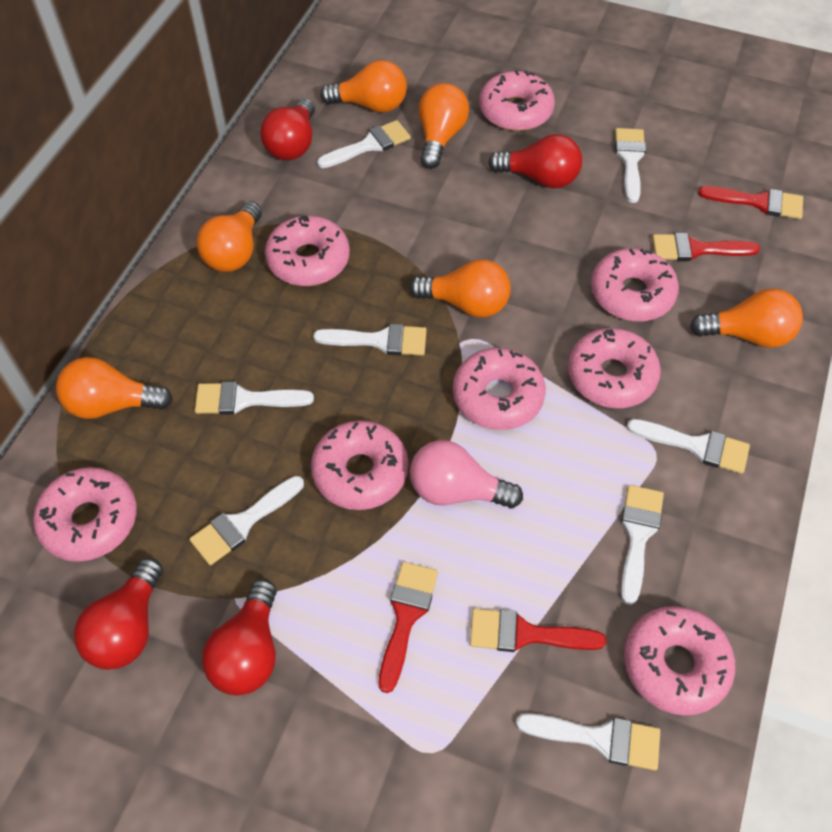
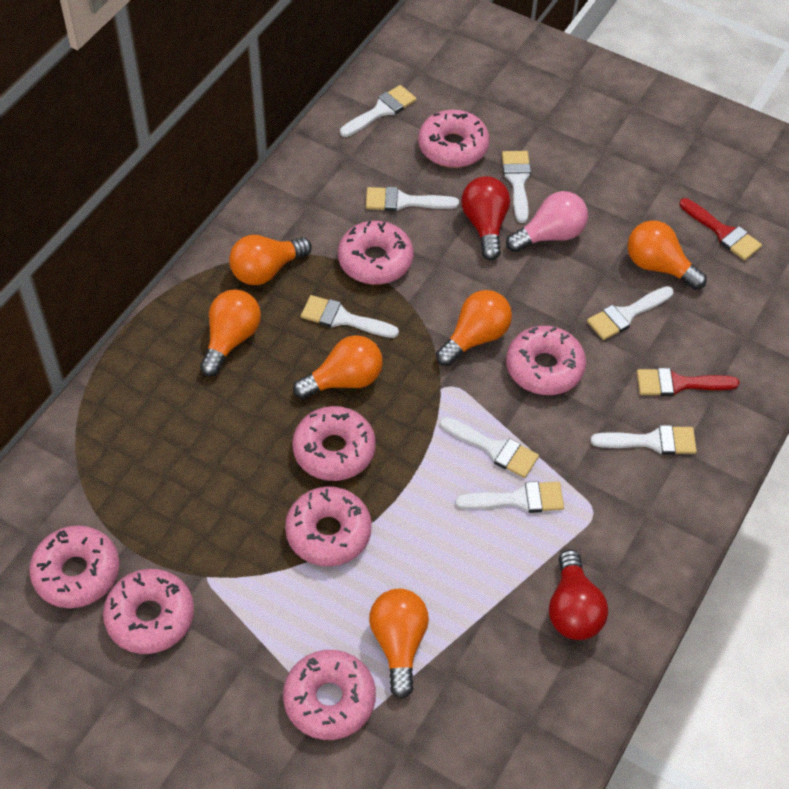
red brush: [378,562,438,693] [470,609,606,652] [652,233,760,261] [698,186,803,219] = 4 -> [637,368,739,396] [679,198,762,260] = 2
red light bulb: [74,558,163,670] [202,579,277,695] [260,98,315,160] [488,134,582,188] = 4 -> [461,176,510,260] [549,550,608,640] = 2

